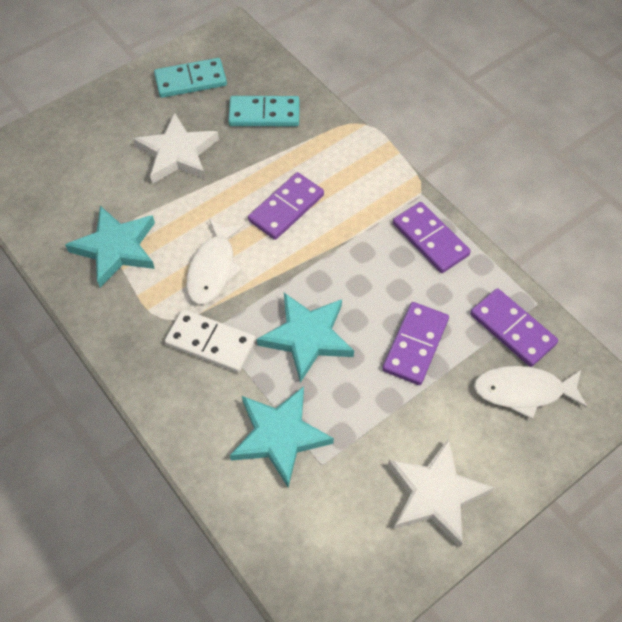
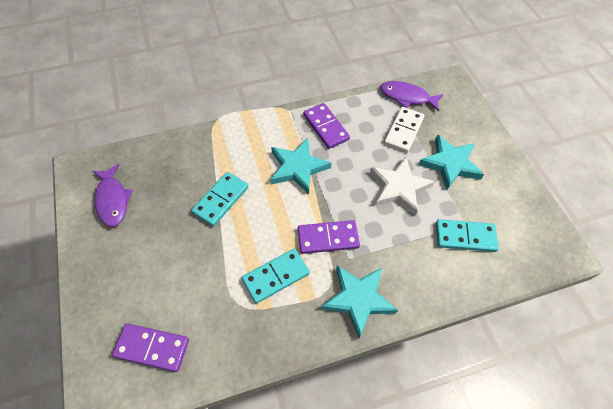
purple domino: [248,172,324,240] [382,302,449,385] [393,202,471,273] [470,288,558,367] = 4 -> [112,323,189,372] [298,220,360,254] [303,103,350,149] = 3
purple fish: none = 0 -> [92,164,133,227] [380,81,444,111] = 2
turquoise domino: [154,58,227,98] [228,96,300,126] = 2 -> [191,172,248,227] [242,248,310,304] [436,219,499,252] = 3
white fish: [186,219,244,304] [474,366,587,419] = 2 -> none = 0
white star: [133,112,219,184] [388,438,494,547] = 2 -> [370,157,435,215] = 1

